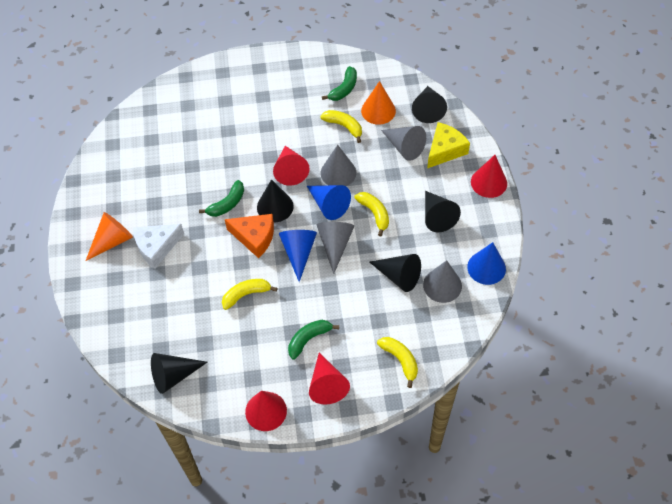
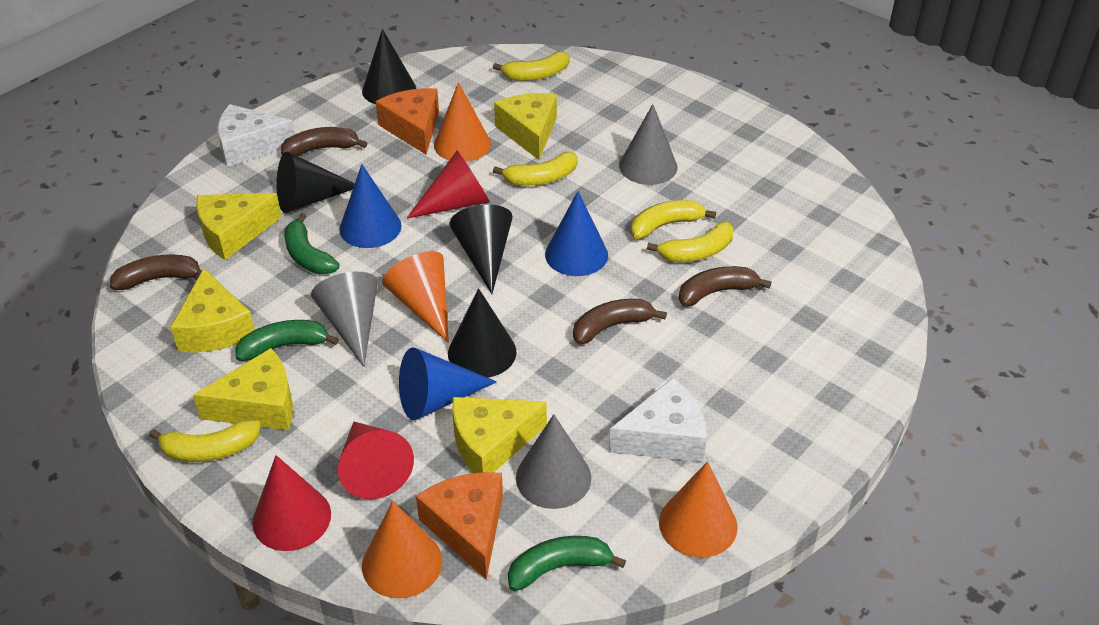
black cone: [151,353,207,394] [257,179,294,222] [370,254,421,292] [412,86,447,123] [425,191,461,233] = 5 -> [276,151,355,213] [362,29,416,104] [448,288,517,378] [450,205,512,294] = 4
brown banana: none = 0 -> [110,254,202,290] [281,127,367,156] [573,299,667,345] [679,266,772,306] = 4
grey cone: [317,222,354,274] [321,145,356,186] [381,126,426,161] [423,260,462,303] = 4 -> [311,272,378,367] [516,414,591,509] [619,104,677,185] = 3
orange cheese: [225,214,274,258] = 1 -> [375,88,439,154] [416,472,503,580] = 2
orange cone: [86,212,133,261] [361,81,396,125] = 2 -> [362,501,442,599] [382,251,449,343] [434,82,491,162] [659,461,737,558] = 4
red cone: [245,391,287,431] [273,146,309,186] [309,353,350,404] [471,155,507,198] = 4 -> [253,455,331,551] [338,422,414,500] [407,151,490,219] = 3
white cheese: [133,224,184,269] = 1 -> [217,104,295,167] [609,378,707,462] = 2
yellow banana: [222,279,278,310] [320,110,362,143] [354,192,389,236] [377,337,418,388] = 4 -> [149,420,260,462] [493,51,569,81] [493,152,578,186] [631,200,716,239] [647,222,734,262] = 5
yellow cheese: [427,122,470,168] = 1 -> [171,268,255,352] [193,348,293,430] [196,193,282,260] [452,397,547,473] [494,93,557,160] = 5

